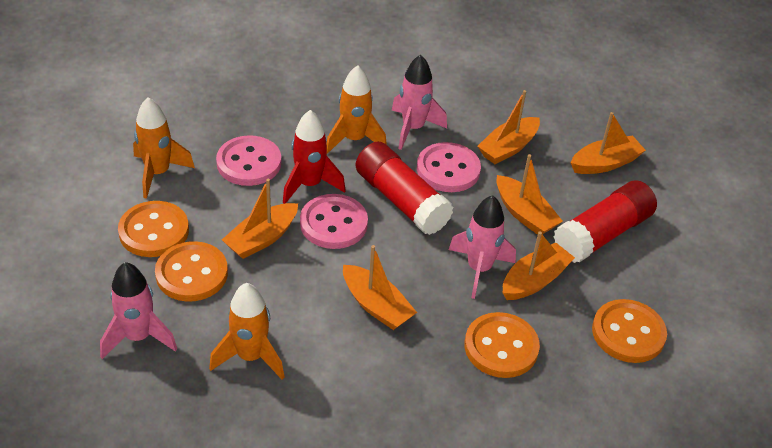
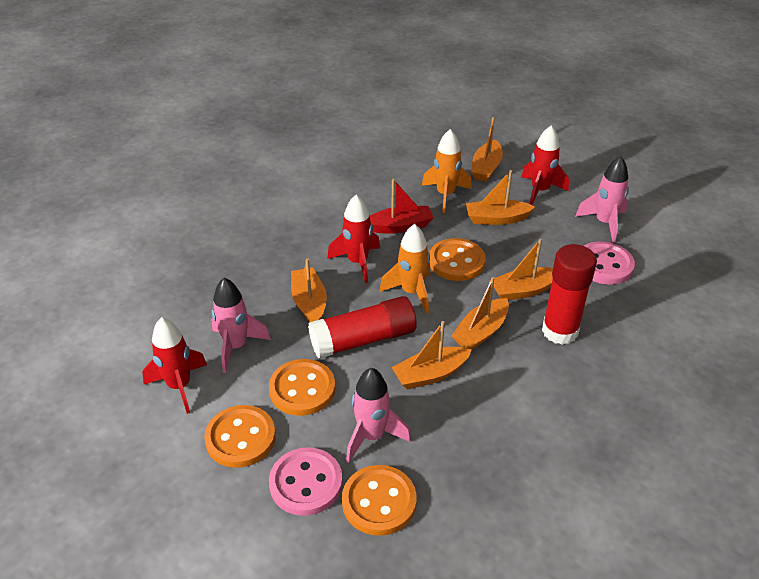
orange rocket: [133,97,195,199] [209,283,285,380] [326,65,387,154] = 3 -> [379,224,430,314] [422,129,472,213] = 2
pink button: [216,135,281,186] [300,194,368,249] [417,142,481,192] = 3 -> [269,447,343,516] [584,241,635,285] = 2
red boat: none = 0 -> [370,179,434,234] = 1
red rocket: [283,110,346,204] = 1 -> [142,317,207,414] [327,195,380,283] [521,125,569,205] = 3

